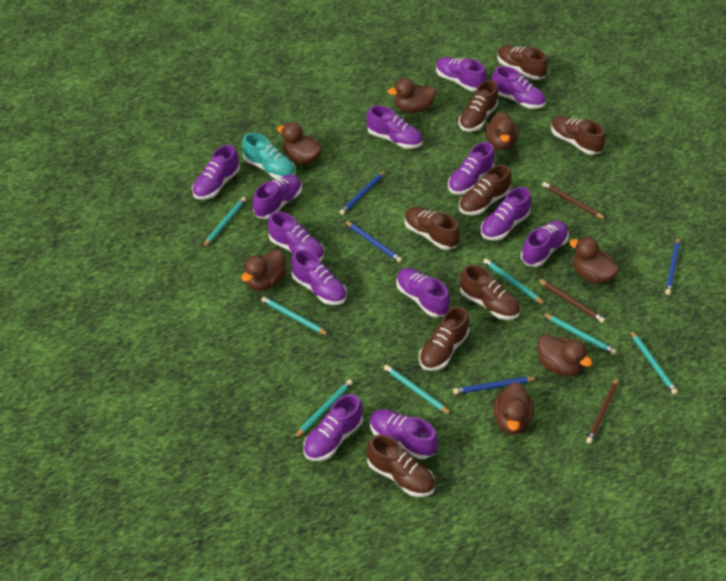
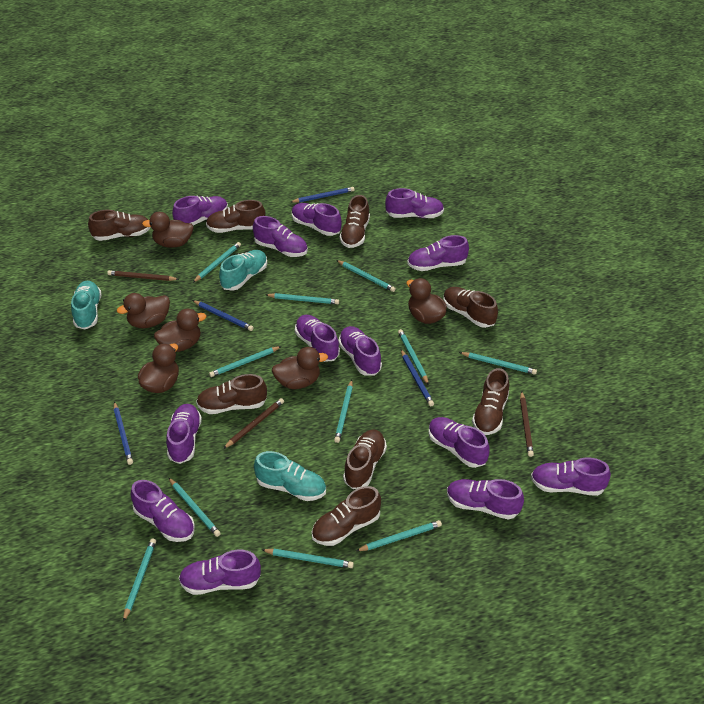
brown duck: [241,250,286,291] [277,122,322,165] [388,78,436,113] [486,111,519,150] [493,382,534,434] [538,334,592,376] [569,237,620,284] = 7 -> [117,293,170,328] [138,343,179,393] [142,212,194,248] [154,309,206,352] [272,347,328,389] [406,278,447,324] = 6
turquoise pencil: [203,197,246,248] [261,296,329,335] [294,379,353,439] [384,365,452,415] [483,258,545,305] [542,313,617,355] [630,330,678,395] = 7 -> [123,538,156,622] [168,477,221,537] [193,242,241,283] [209,346,282,377] [262,549,354,568] [266,293,339,304] [334,380,353,443] [336,260,396,292] [356,520,442,551] [398,329,429,385] [459,352,537,375] = 11
turquoise shoe: [242,133,295,179] = 1 -> [71,281,102,329] [219,250,267,291] [254,451,326,501] = 3

